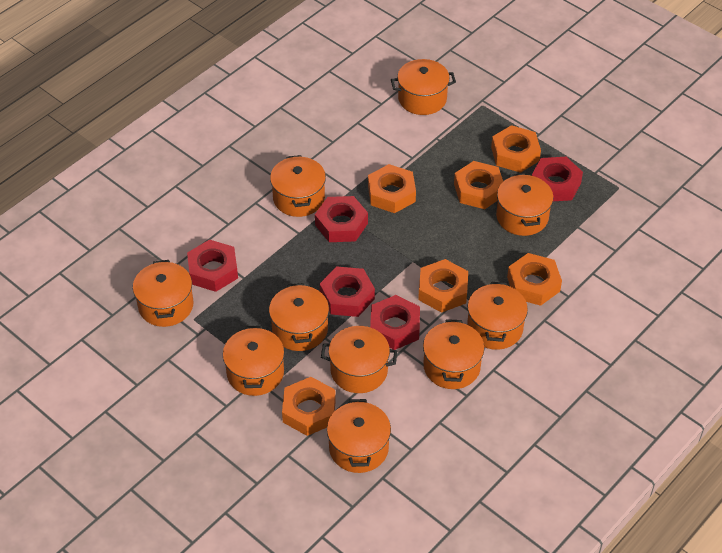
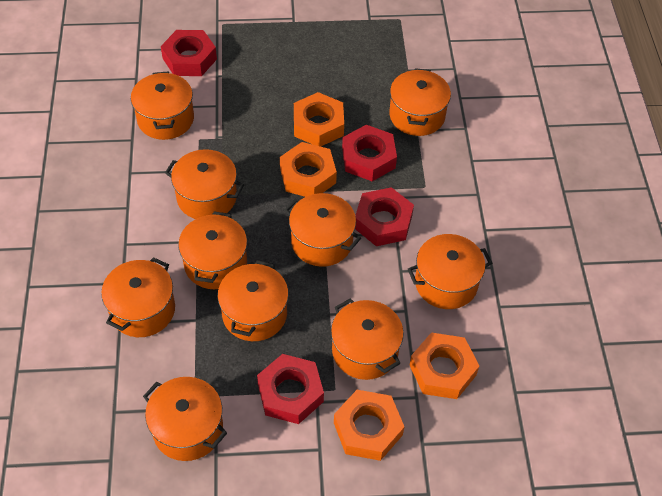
orange nut: [282,377,336,436] [368,164,416,213] [418,259,468,313] [454,161,503,209] [491,125,541,173] [507,253,562,306] = 6 -> [280,142,337,197] [294,92,344,147] [334,390,404,461] [410,332,479,399] = 4
red nut: [187,239,238,292] [315,196,368,242] [320,266,375,317] [370,295,420,350] [531,157,583,201] = 5 -> [161,30,217,76] [257,354,324,424] [342,125,397,181] [355,187,414,246] = 4

